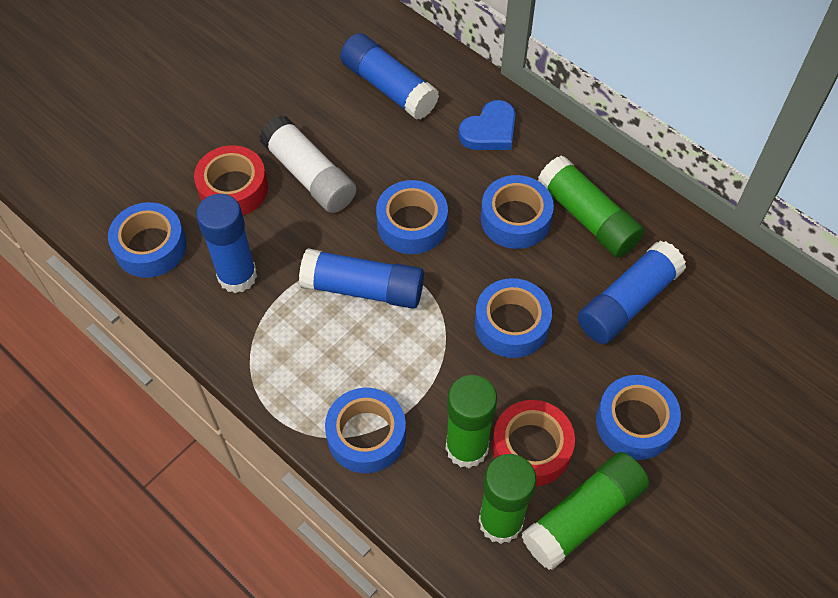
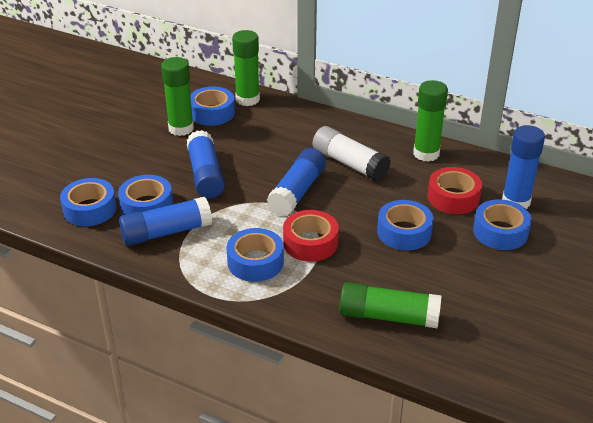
blue heart: [459,100,516,150] = 1 -> none = 0

